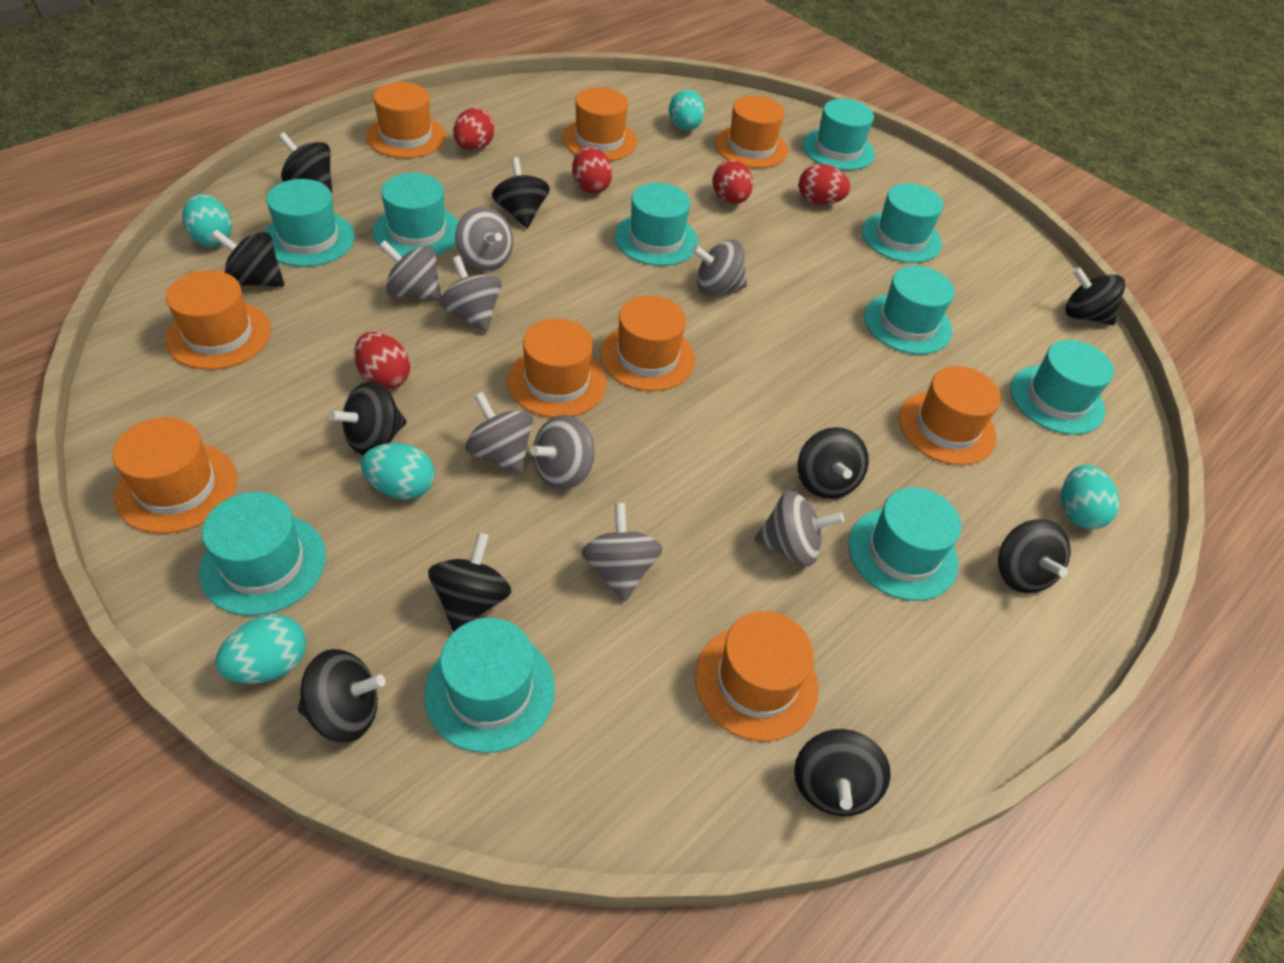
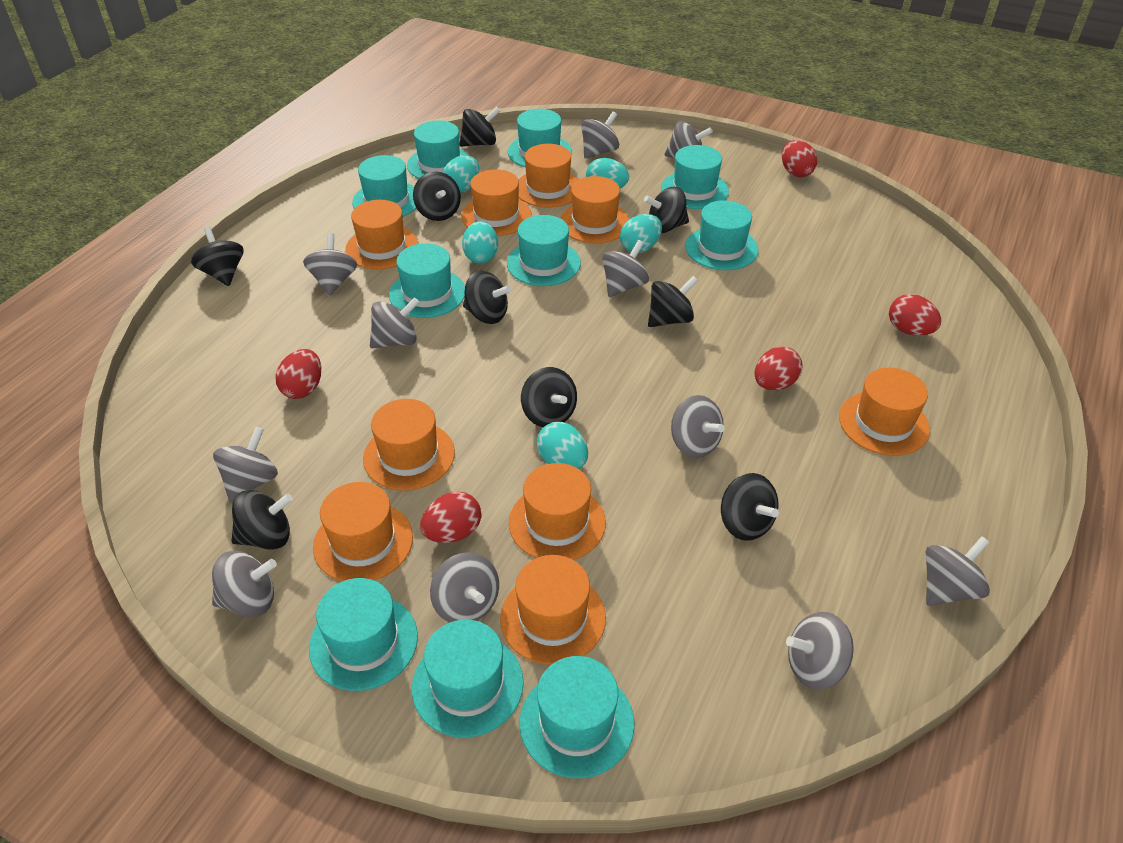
black spinning top: [211,229,284,287] [279,133,332,194] [298,649,385,742] [329,381,407,455] [428,532,511,632] [492,157,550,228] [794,729,891,816] [797,427,869,499] [998,519,1070,593] [1065,267,1126,325] = 10 -> [191,227,244,286] [232,490,293,550] [413,171,461,221] [459,107,500,147] [463,271,511,324] [521,367,577,427] [644,187,689,233] [648,276,698,327] [721,473,779,541] = 9
grey spinning top: [379,240,442,301] [440,256,502,332] [455,207,513,271] [465,392,533,475] [530,415,595,490] [581,503,663,602] [692,240,747,295] [754,491,844,566] = 8 -> [212,551,277,617] [213,427,278,503] [303,233,357,296] [370,297,419,349] [430,552,499,622] [581,112,619,159] [602,240,649,297] [665,121,713,158] [671,395,725,458] [786,612,854,690] [926,536,990,606] = 11

